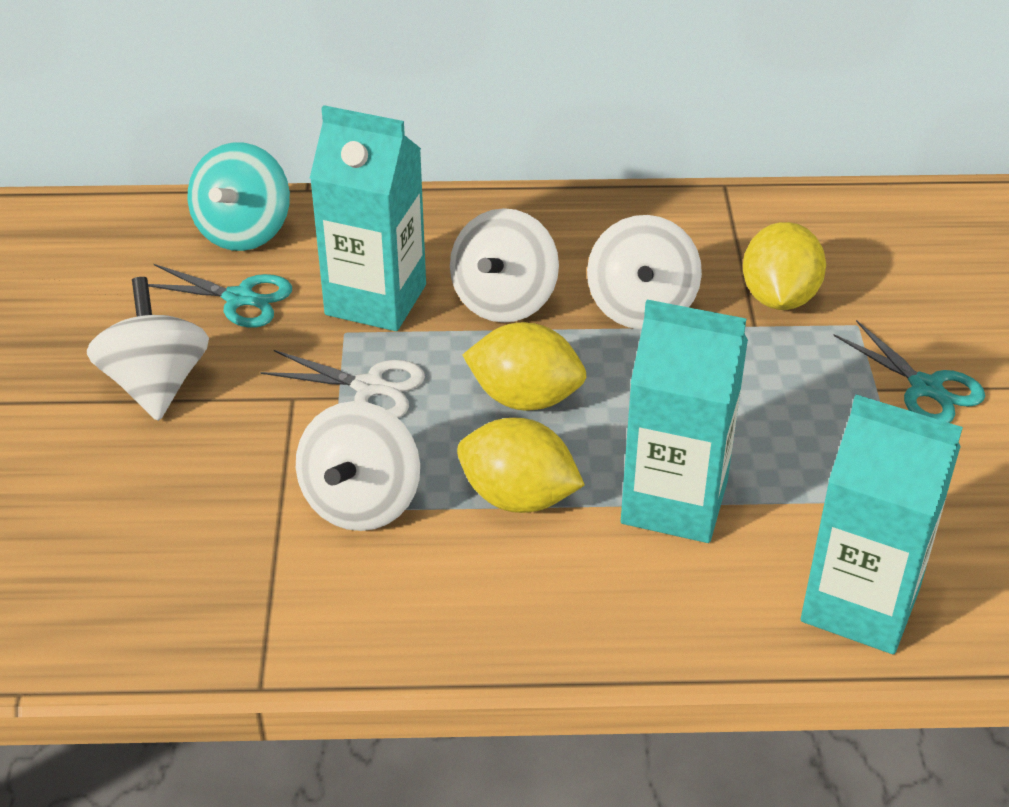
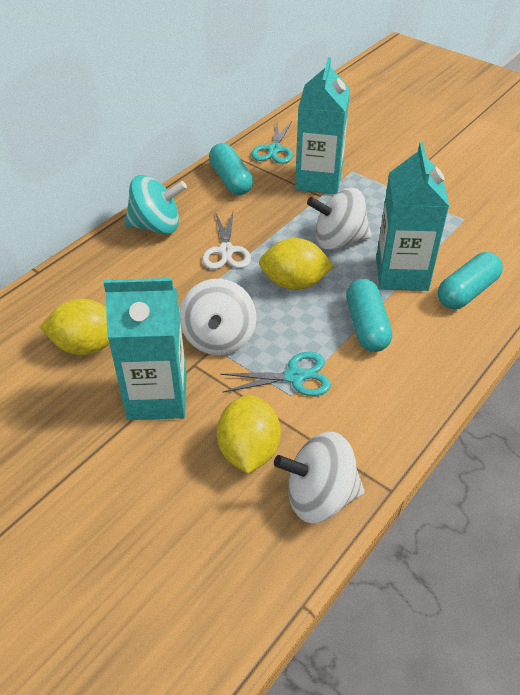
turquoise capsule: none = 0 -> [209,143,253,195] [346,279,392,352] [438,252,503,309] = 3
white spinning top: [87,277,209,421] [296,401,420,531] [450,208,559,323] [587,215,702,329] = 4 -> [179,279,257,355] [274,432,365,523] [307,188,371,250] = 3

